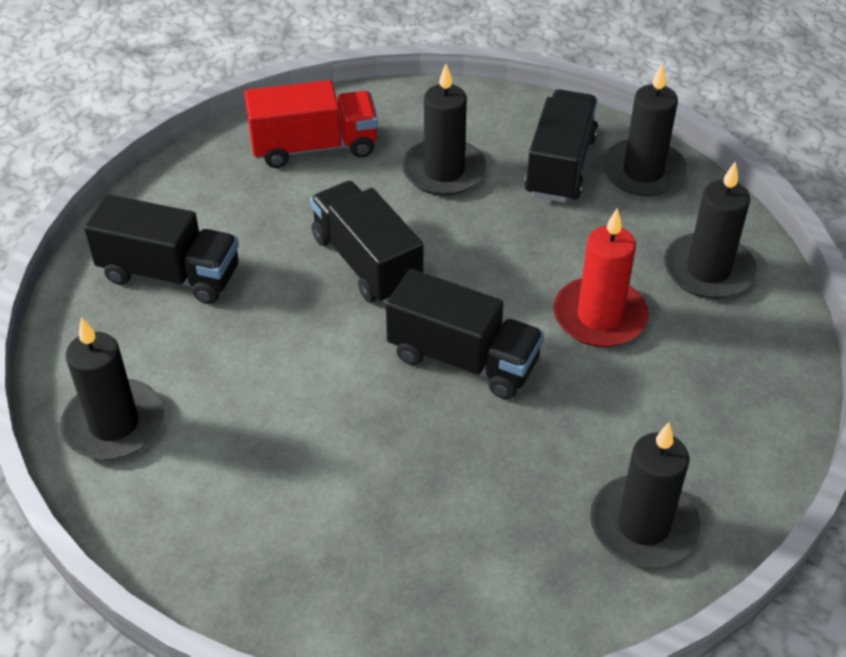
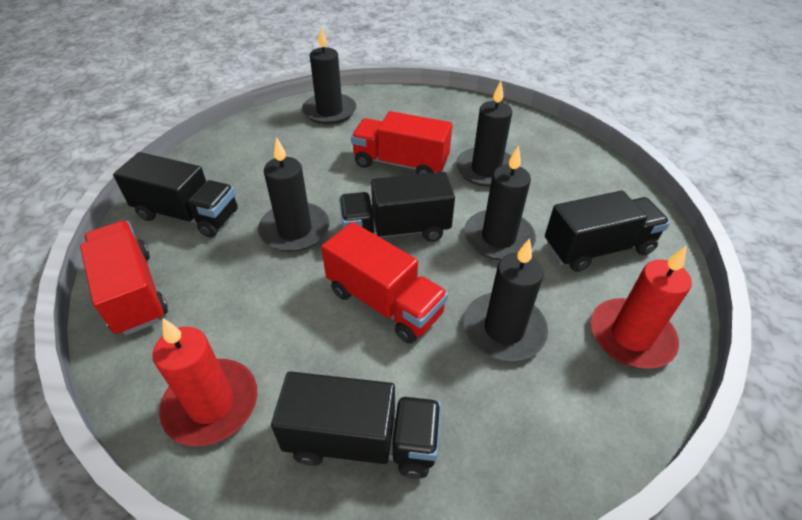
red candle: [553,208,649,347] = 1 -> [152,318,257,446] [591,246,692,369] = 2
red truck: [244,80,378,168] = 1 -> [80,221,168,335] [321,222,448,344] [351,111,452,174] = 3

